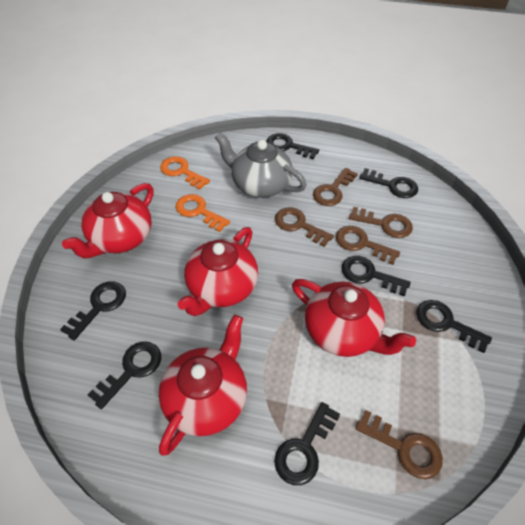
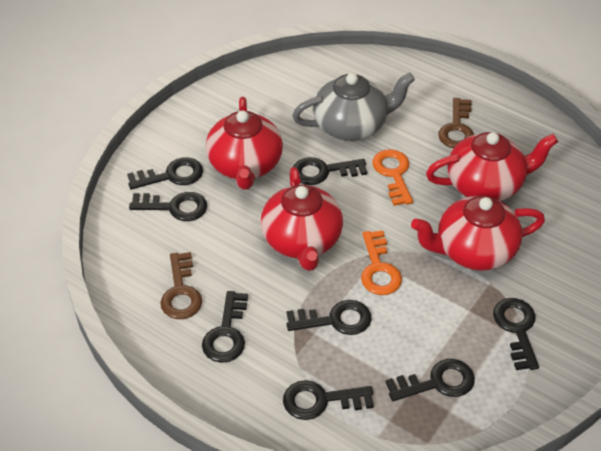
black key: [60,281,126,340] [88,342,161,409] [266,133,319,159] [274,402,340,485] [341,256,411,296] [359,168,418,198] [416,300,492,353] = 7 -> [127,157,203,189] [129,192,207,221] [202,291,248,363] [283,380,374,420] [287,300,371,335] [293,157,367,185] [386,359,475,401] [493,298,539,370] = 8
brown key: [275,207,334,247] [313,168,358,206] [336,226,400,265] [349,207,413,238] [355,410,443,479] = 5 -> [160,252,202,319] [438,98,474,148] = 2

